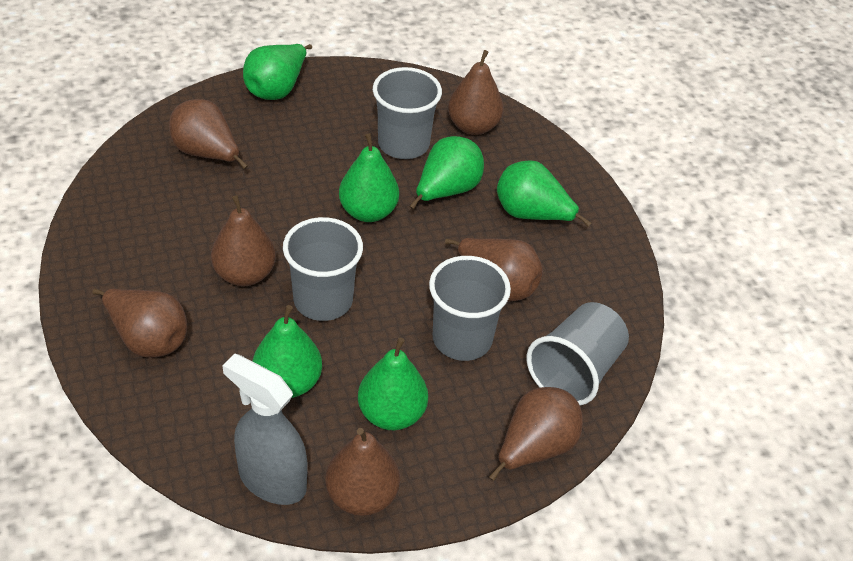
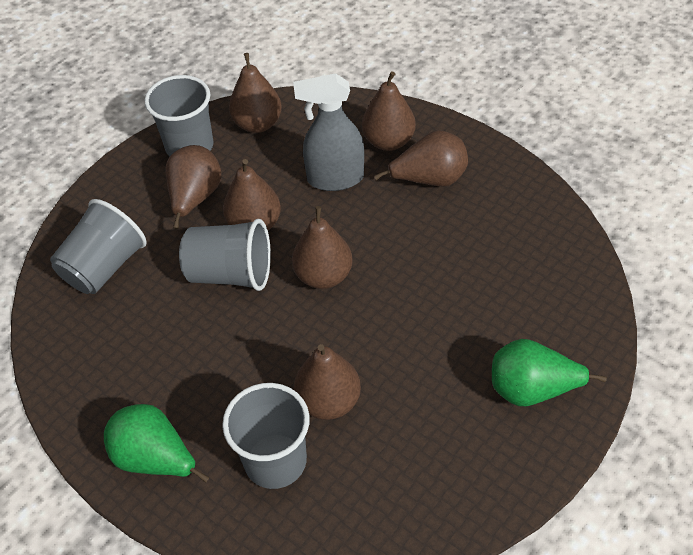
green pear: [243,44,312,100] [253,305,322,398] [339,133,399,222] [358,338,428,430] [409,136,484,210] [497,160,591,227] = 6 -> [104,404,210,483] [492,339,607,406] = 2

